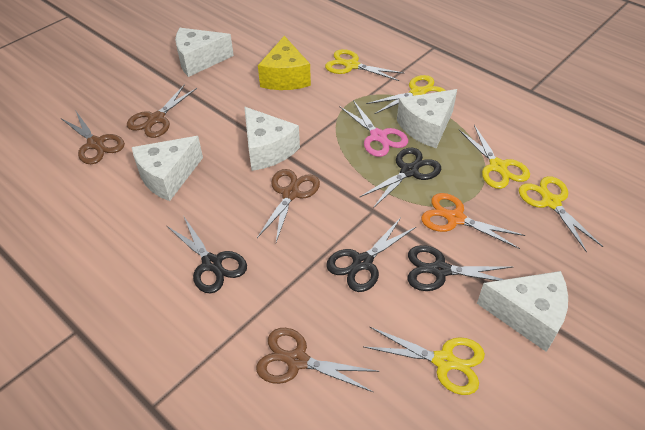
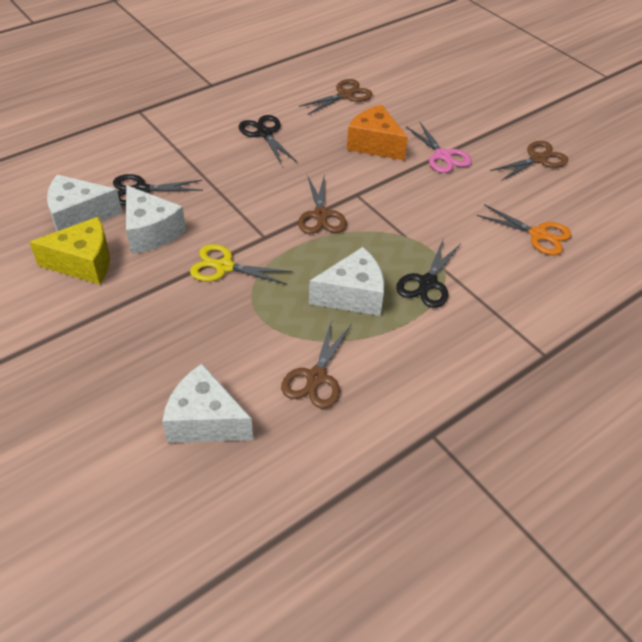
black scissors: [167,217,247,293] [326,218,416,292] [359,148,441,208] [407,245,512,291] = 4 -> [113,174,203,206] [239,115,297,166] [396,240,461,308] = 3
orange cheese: none = 0 -> [347,105,408,161] = 1
white cheese: [132,136,203,201] [175,28,234,77] [244,107,300,171] [397,89,457,148] [477,271,568,352] = 5 -> [47,175,122,231] [126,185,186,254] [162,364,253,443] [309,247,384,316] = 4
yellow scissors: [325,49,404,81] [364,327,485,395] [366,75,446,114] [459,125,530,189] [519,176,603,253] = 5 -> [190,244,293,285] = 1

